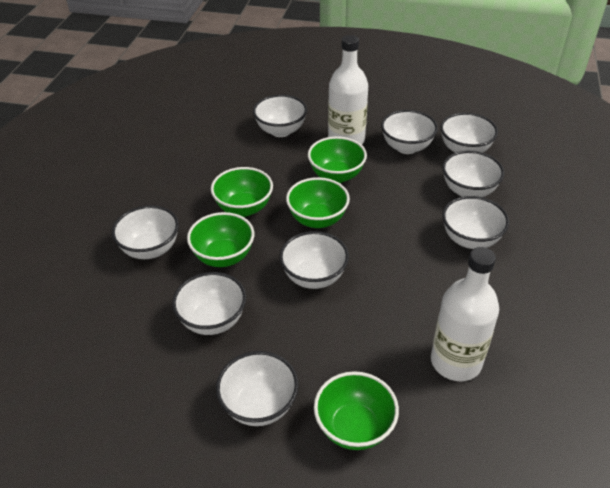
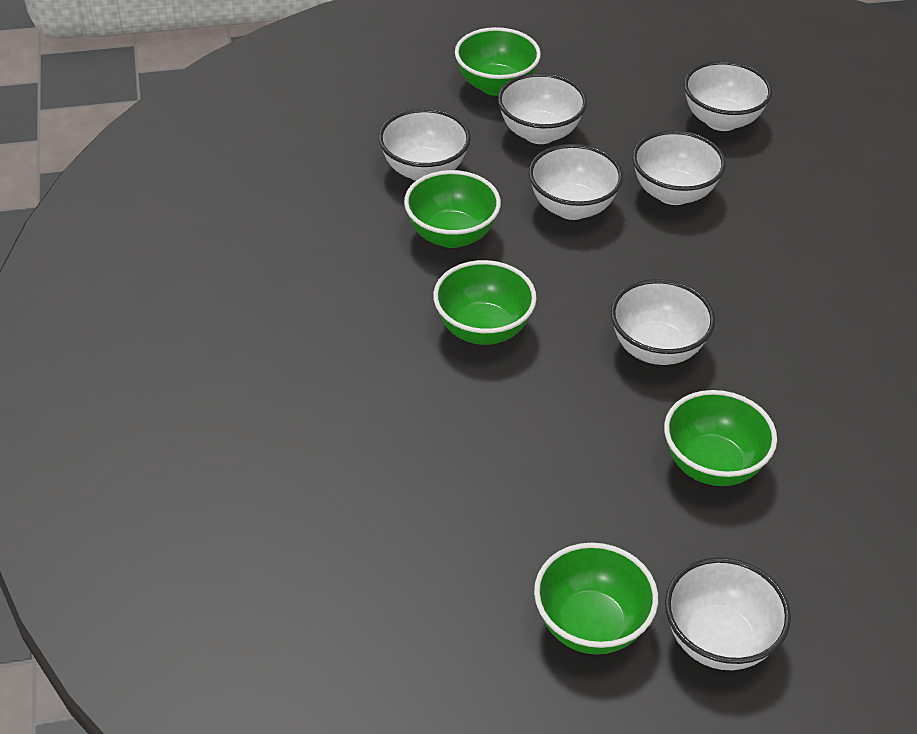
white bottle: [328,35,368,145] [431,247,499,381] = 2 -> none = 0
white bowl: [112,205,179,259] [172,272,246,335] [216,351,299,426] [253,94,307,137] [279,231,349,289] [381,110,438,154] [440,112,498,153] [442,151,505,197] [442,196,509,249] = 9 -> [378,108,471,181] [498,73,587,144] [529,144,623,220] [611,279,715,365] [632,130,726,205] [665,557,791,670] [684,61,772,131] = 7

